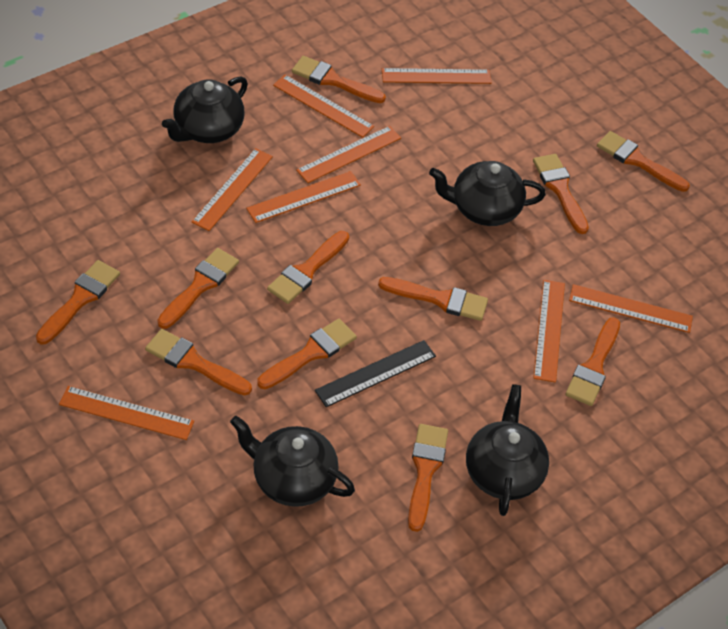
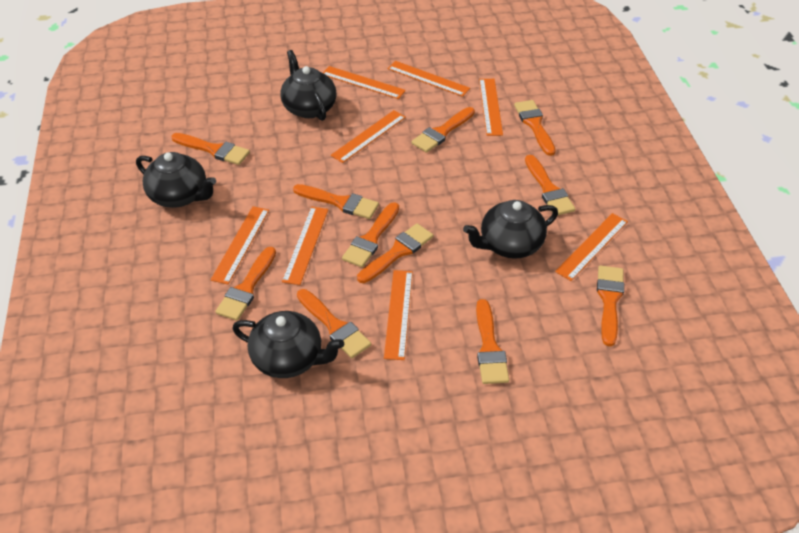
black ruler: [315,340,436,407] = 1 -> none = 0

